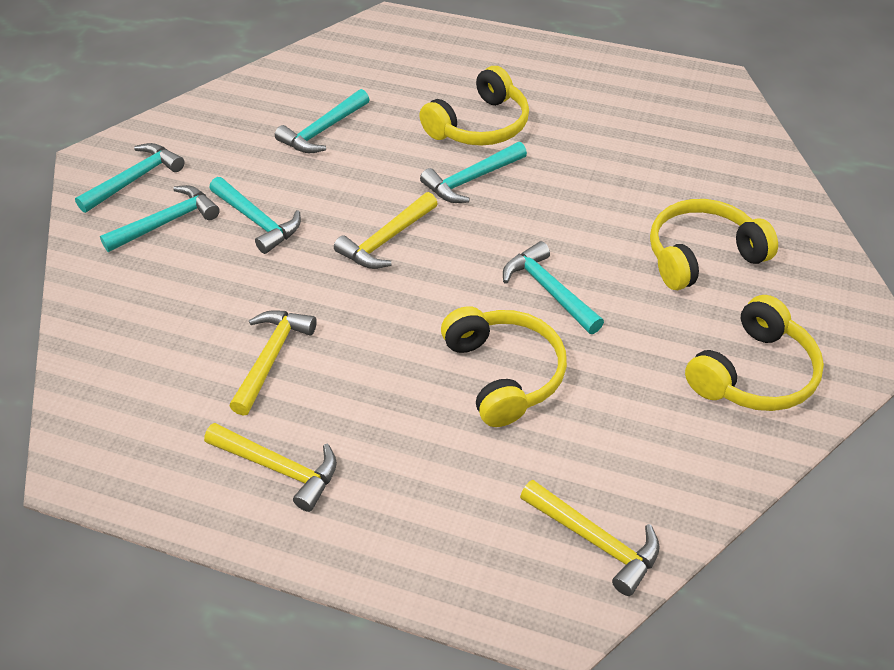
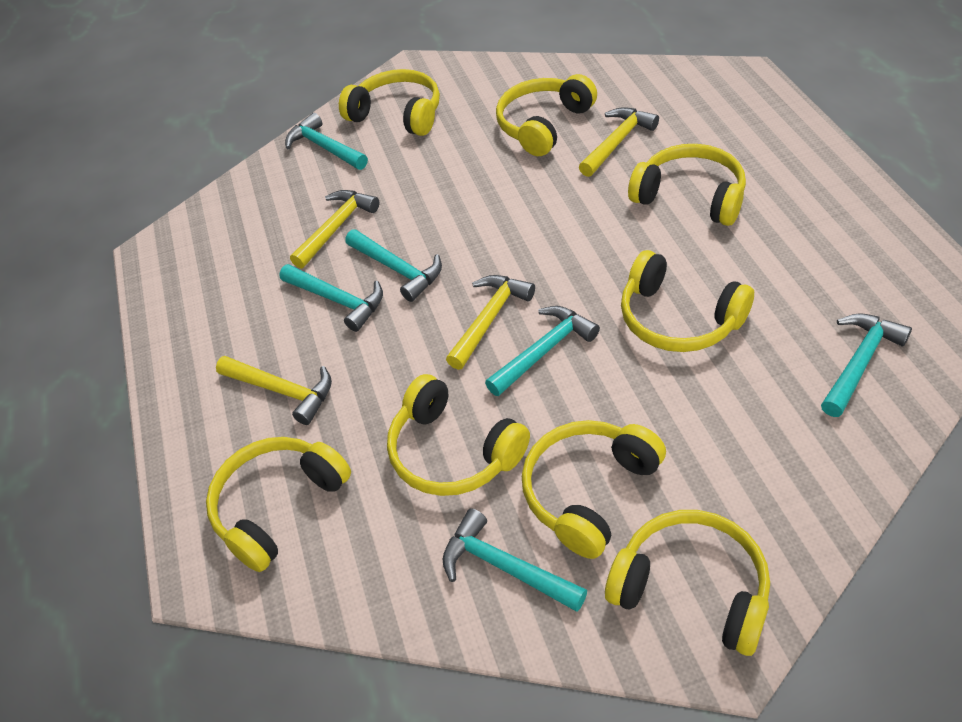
yellow headphones: [419,66,529,146] [441,306,567,427] [650,199,778,290] [685,295,824,411] = 4 -> [206,437,351,572] [339,69,440,136] [387,374,530,496] [496,74,597,156] [522,420,666,559] [605,510,770,656] [621,250,754,352] [628,144,746,226] = 8

